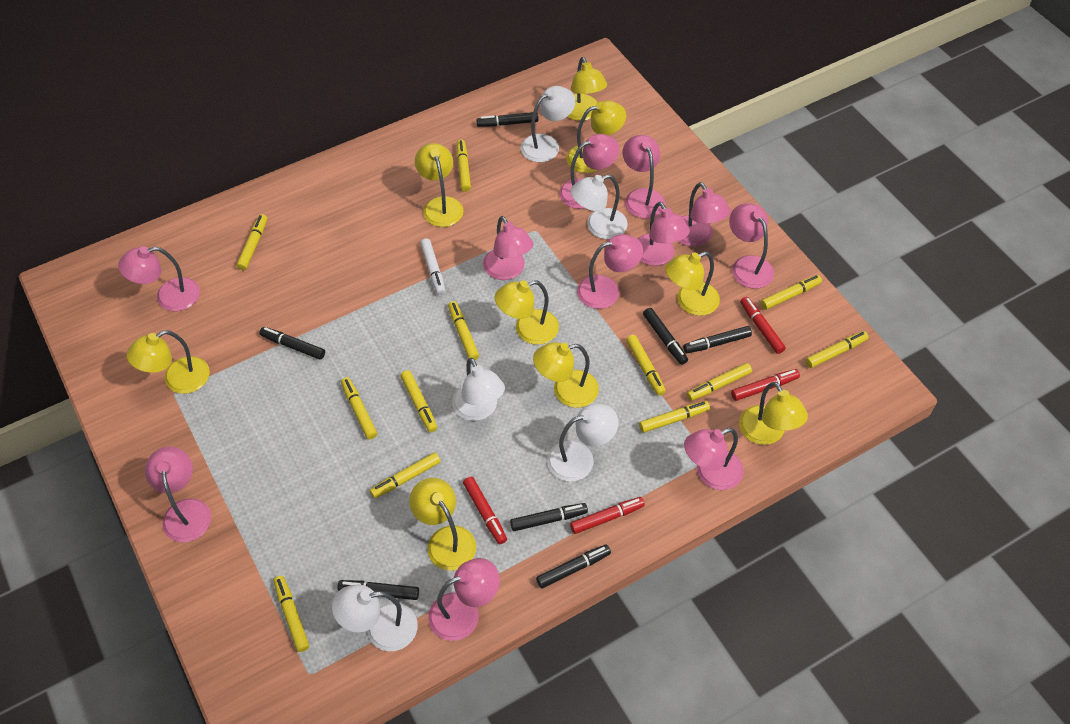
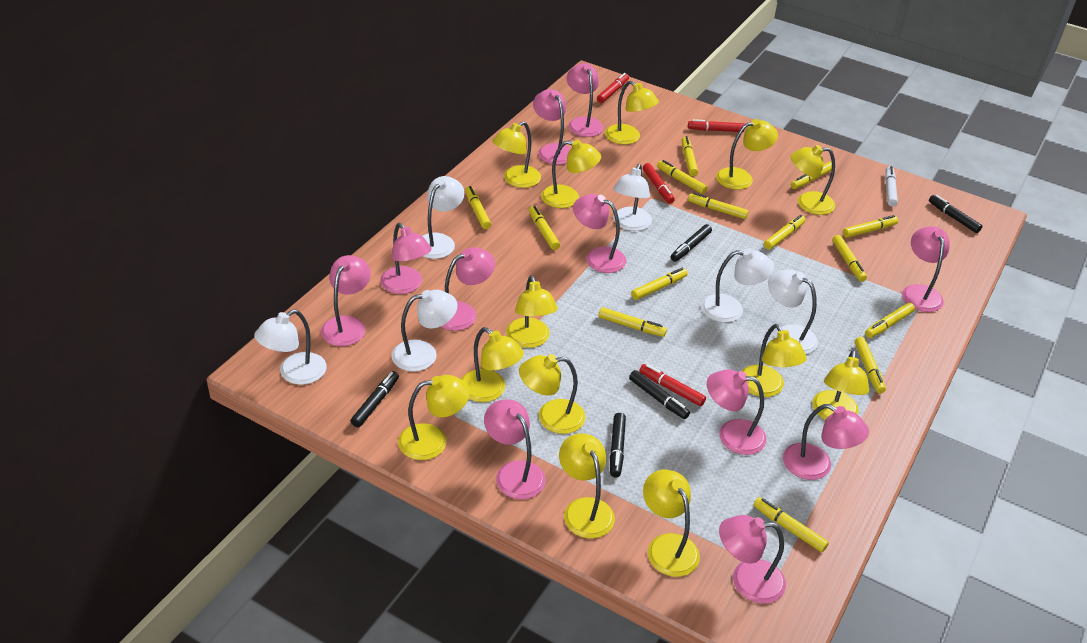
black marker: [260,327,325,360] [337,580,419,600] [476,112,539,127] [510,503,588,531] [536,544,611,589] [643,308,688,365] [683,326,752,353] = 7 -> [351,371,399,427] [610,413,626,477] [629,370,690,419] [671,224,712,262] [929,195,982,233] = 5
white lamp: [332,584,418,651] [452,358,505,421] [521,86,575,162] [547,404,618,482] [571,175,628,239] = 5 -> [254,309,327,385] [392,290,458,372] [423,176,465,259] [613,164,652,231] [701,248,774,322] [768,269,818,354] = 6
yellow lamp: [126,330,210,394] [409,478,476,570] [415,143,464,227] [495,280,559,345] [533,342,599,408] [566,100,626,173] [567,57,607,121] [665,251,720,316] [739,382,808,445] = 9 -> [398,375,470,460] [462,327,524,402] [492,121,541,188] [506,275,558,348] [519,354,585,434] [541,140,601,208] [559,433,615,538] [605,81,659,145] [643,470,700,577] [716,119,778,190] [742,324,807,397] [790,145,835,215] [812,350,869,420] = 13
yellow marker: [236,214,267,270] [273,576,309,652] [341,377,377,439] [370,452,441,498] [400,370,437,432] [448,301,479,360] [457,140,471,192] [626,335,666,396] [639,401,710,433] [687,363,752,401] [761,275,822,310] [805,331,868,368] = 12 -> [465,186,491,229] [529,206,560,250] [599,307,667,337] [631,268,688,300] [657,160,708,194] [682,136,698,176] [688,192,749,219] [754,497,829,552] [764,215,806,250] [791,161,832,189] [832,235,867,282] [843,215,898,238] [854,337,886,393] [865,303,915,338] = 14

